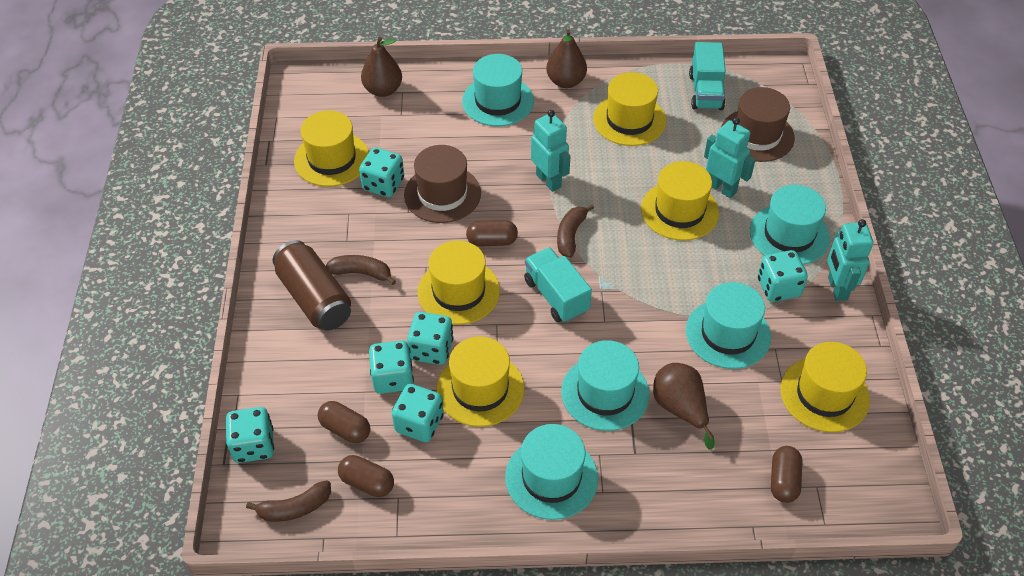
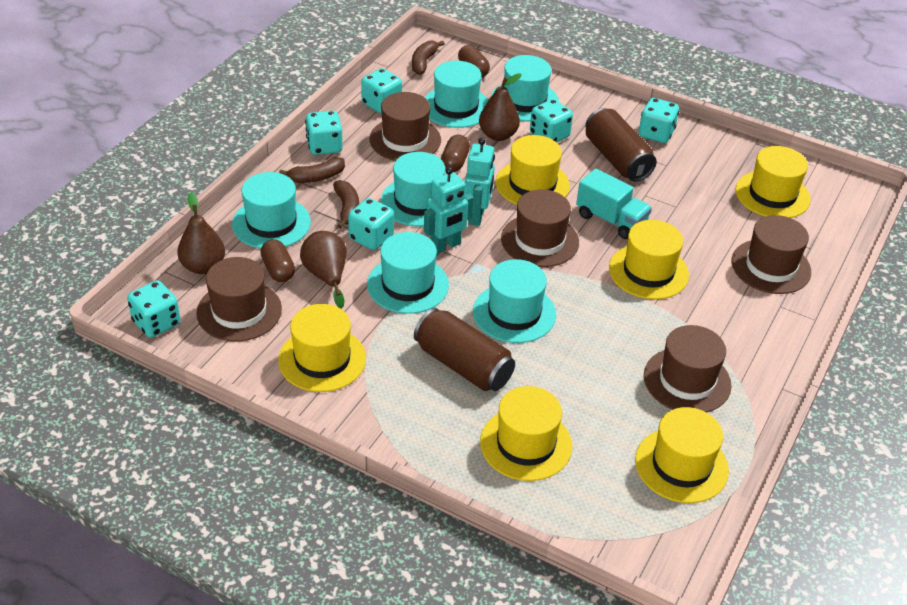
brown can: [273,240,351,330] = 1 -> [414,308,515,391] [585,108,657,182] = 2
brown capsule: [318,401,370,443] [338,455,394,497] [466,220,518,247] [771,446,802,503] = 4 -> [260,239,295,282] [441,135,470,172] [458,45,490,78] = 3
brown hat: [404,145,481,223] [721,87,795,162] = 2 -> [196,257,282,342] [369,92,441,161] [501,189,579,267] [644,325,731,413] [731,215,811,294] = 5
turquoise hat: [462,54,534,126] [505,424,598,520] [561,340,650,431] [686,282,771,369] [750,185,830,265] = 5 -> [232,172,311,249] [367,232,449,314] [381,152,446,227] [425,61,488,128] [473,259,556,343] [491,55,559,121] = 6
turquoise robot: [531,110,570,192] [704,117,756,198] [827,219,873,301] = 3 -> [424,167,473,254] [465,137,495,226] = 2
turquoise truck: [524,247,592,323] [689,42,726,110] = 2 -> [576,169,652,239] = 1

